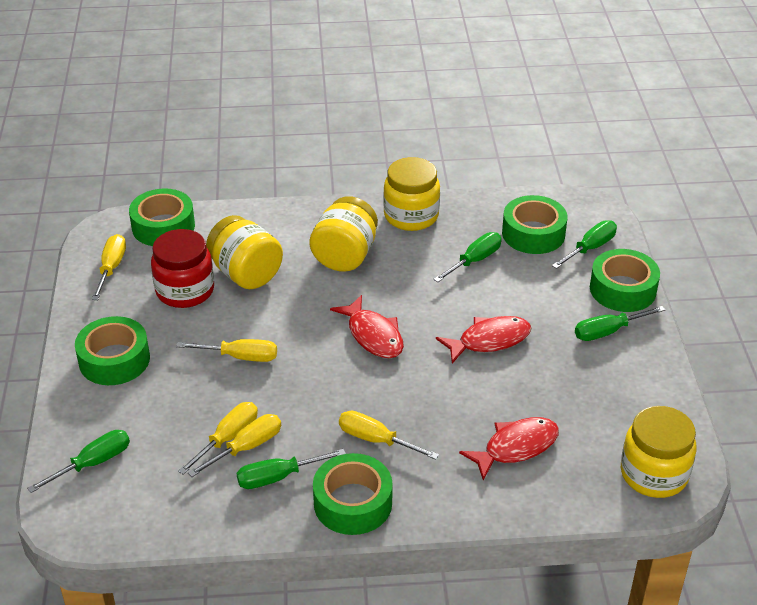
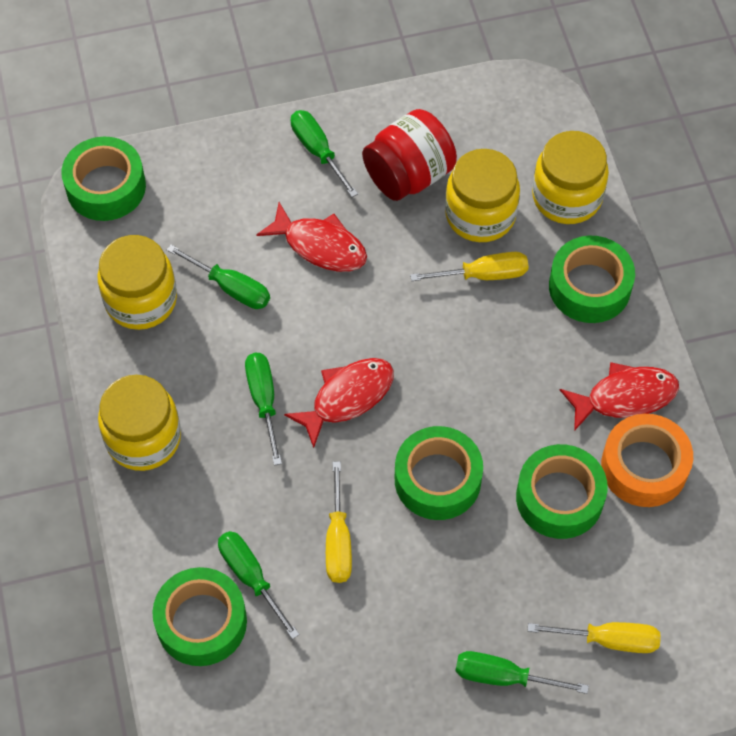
orange tape: none = 0 -> [601,414,693,507] = 1
yellow screwdriver: [92,234,126,300] [176,339,277,362] [178,402,258,475] [188,414,281,477] [339,411,439,460] = 5 -> [326,461,352,583] [410,252,529,281] [528,622,661,653] = 3

